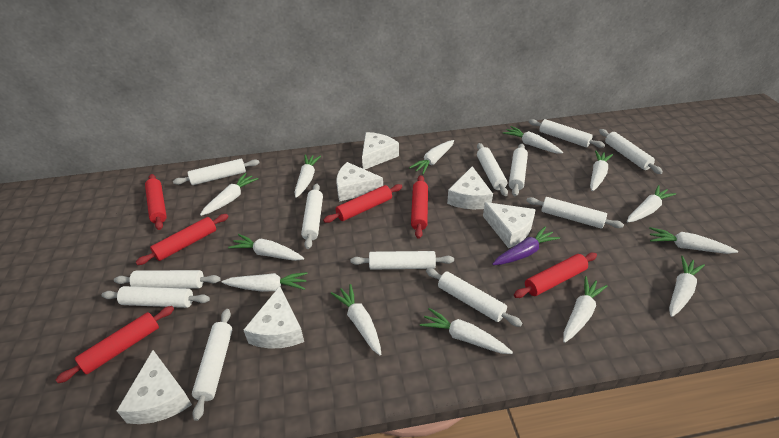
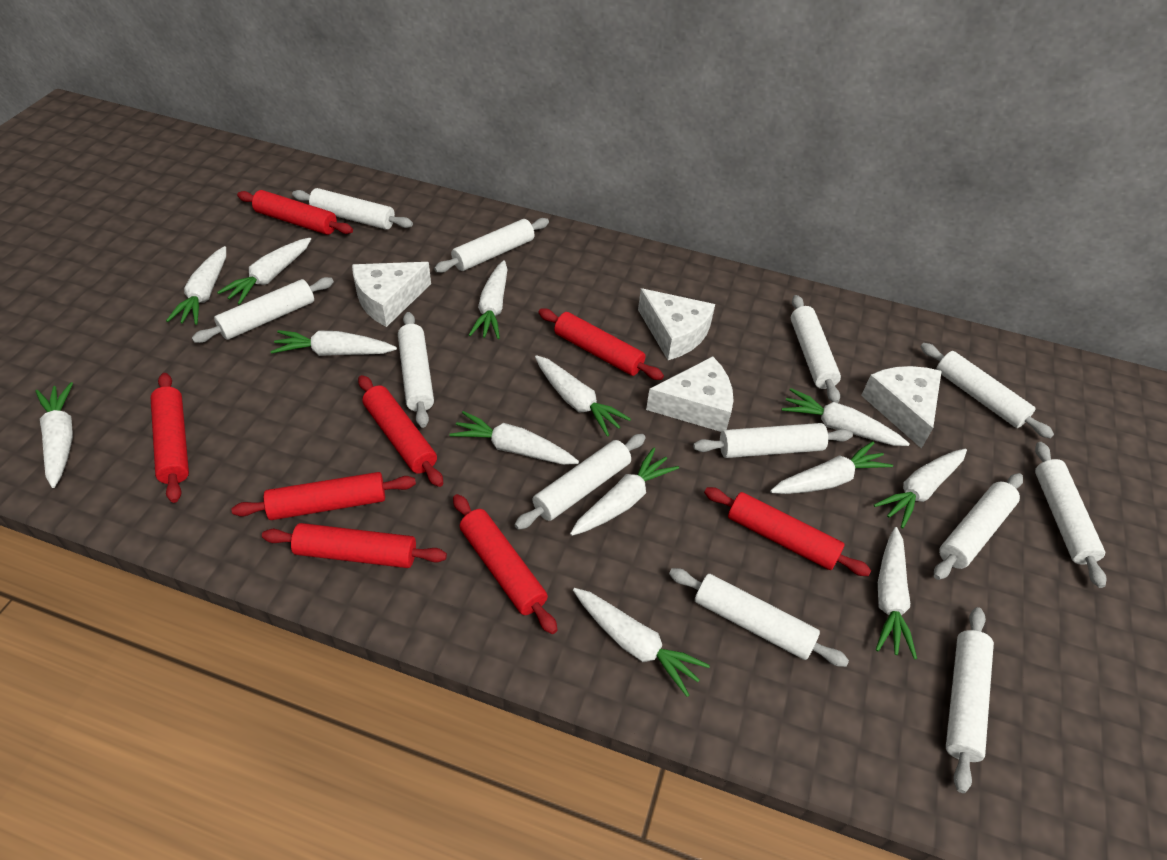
purple carrot: [492,226,560,265] = 1 -> none = 0
red rolling pin: [56,306,174,383] [136,214,229,265] [145,174,167,230] [323,184,402,223] [411,175,428,239] [514,253,597,298] = 6 -> [151,373,189,503] [231,472,416,520] [237,190,353,235] [262,523,447,568] [358,375,443,487] [453,494,557,634] [538,309,664,380] [704,487,871,576] = 8
white cheese: [117,350,192,424] [244,286,304,349] [336,162,383,202] [362,132,399,169] [447,166,493,209] [483,202,536,248] = 6 -> [352,262,431,327] [638,288,715,360] [646,356,734,432] [861,366,941,449] = 4

